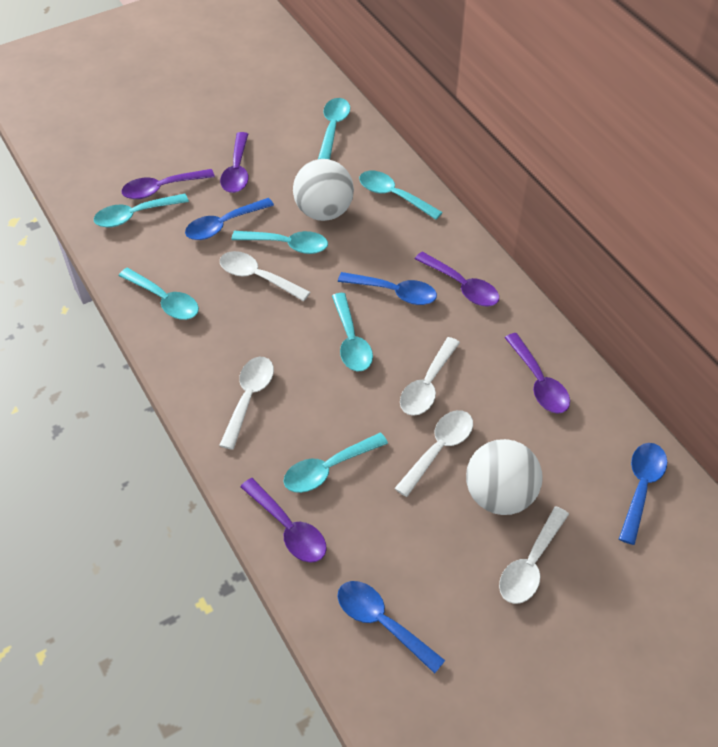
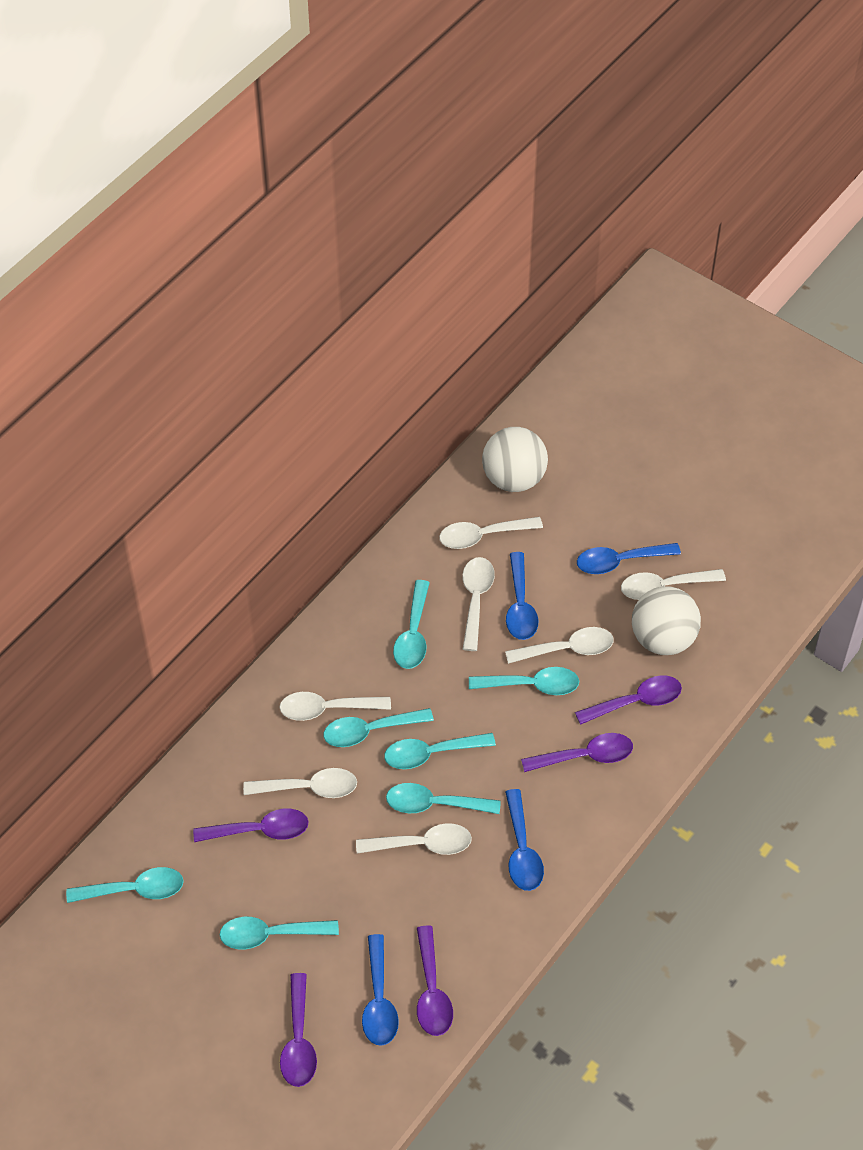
white spoon: [219,357,274,450] [220,251,310,301] [394,410,473,497] [400,337,460,416] [499,506,569,604] = 5 -> [243,768,357,798] [279,692,391,721] [356,823,472,855] [439,517,543,549] [462,557,495,651] [505,627,614,664] [621,569,726,600] = 7

